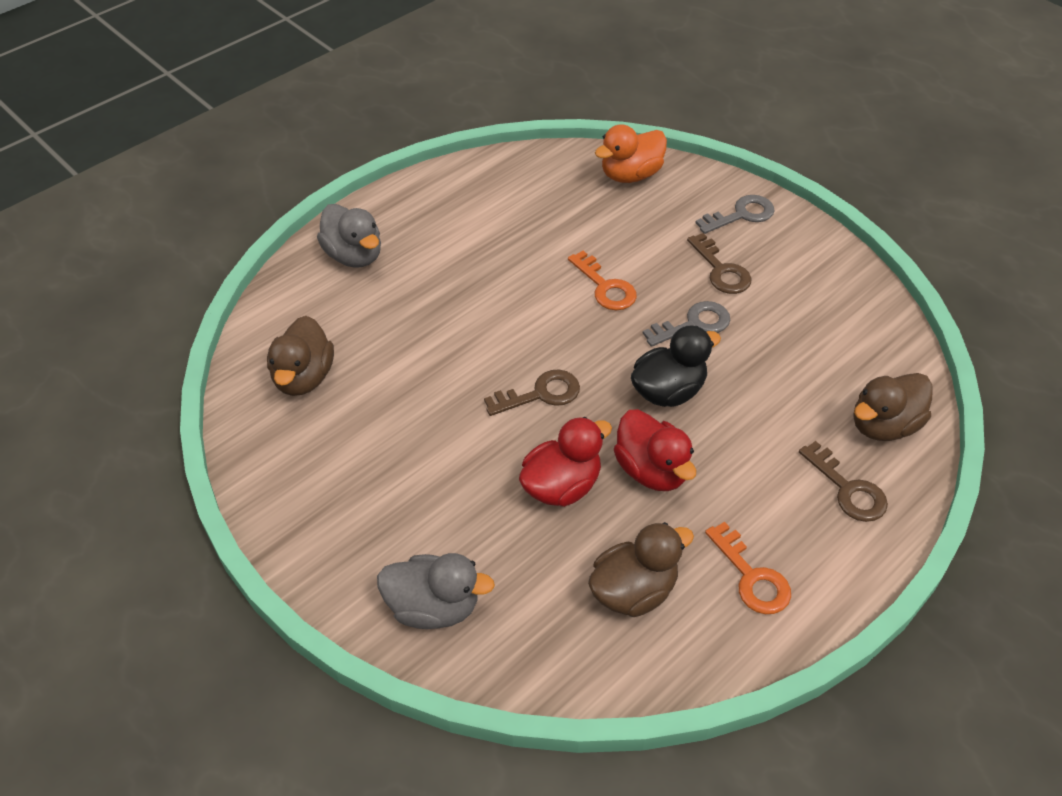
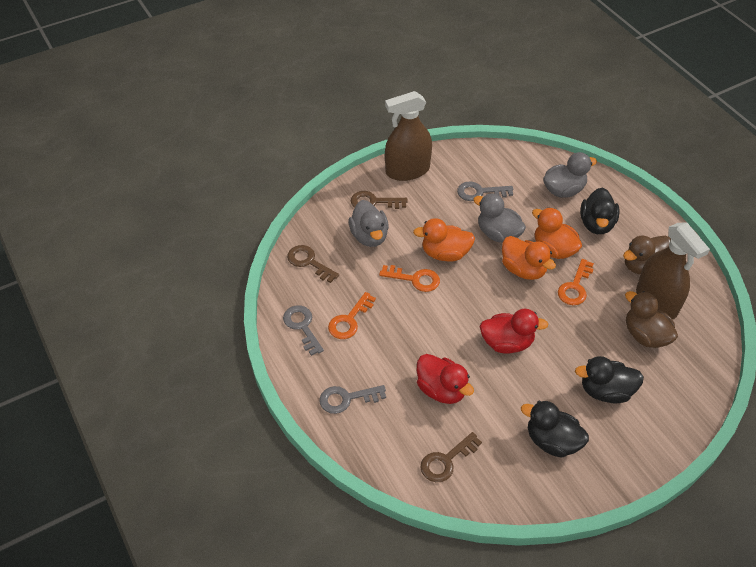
black duck: [631,326,721,407] = 1 -> [521,401,589,458] [575,356,644,403] [580,187,620,234] = 3
brown duck: [267,316,334,396] [588,522,694,617] [854,373,933,441] = 3 -> [623,236,671,274] [625,291,678,348] = 2
brown spray bottle: none = 0 -> [385,91,432,181] [636,223,710,319] = 2
grey duck: [317,204,381,268] [377,553,495,629] = 2 -> [349,200,389,247] [473,193,526,243] [543,152,597,198] = 3
grey key: [643,301,730,347] [695,195,775,234] = 2 -> [283,305,324,356] [319,385,386,414] [457,182,513,201] = 3
orange duck: [595,124,667,183] = 1 -> [413,218,475,262] [502,236,556,280] [532,207,582,259] = 3
orange key: [568,251,637,310] [705,522,791,614] = 2 -> [328,292,376,339] [379,265,440,292] [558,259,594,305] = 3

